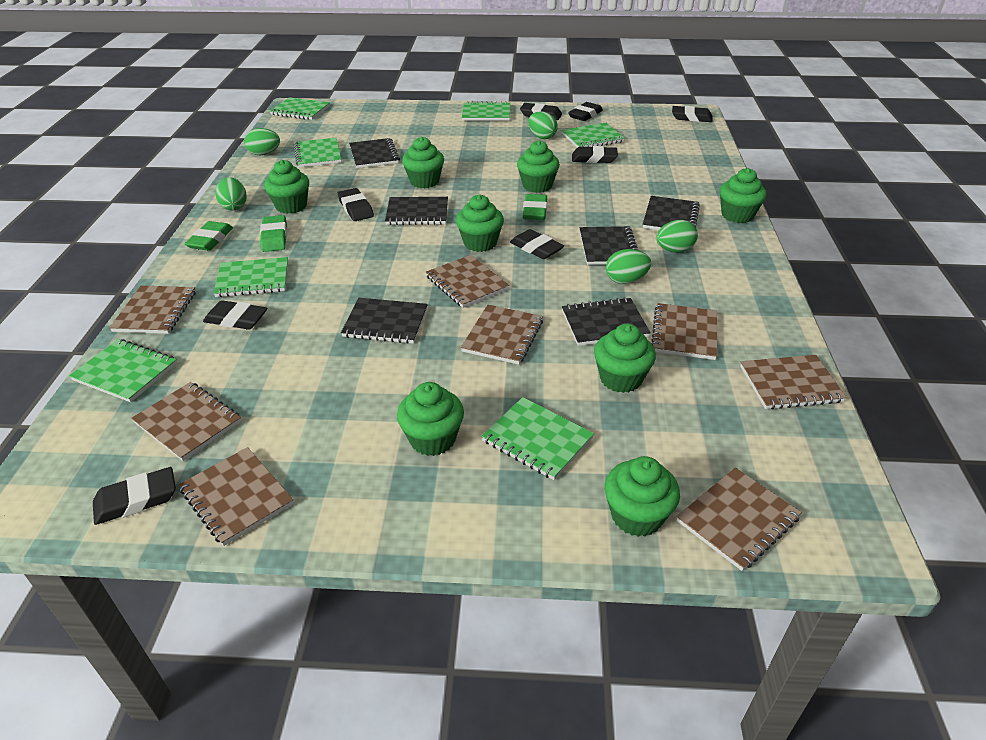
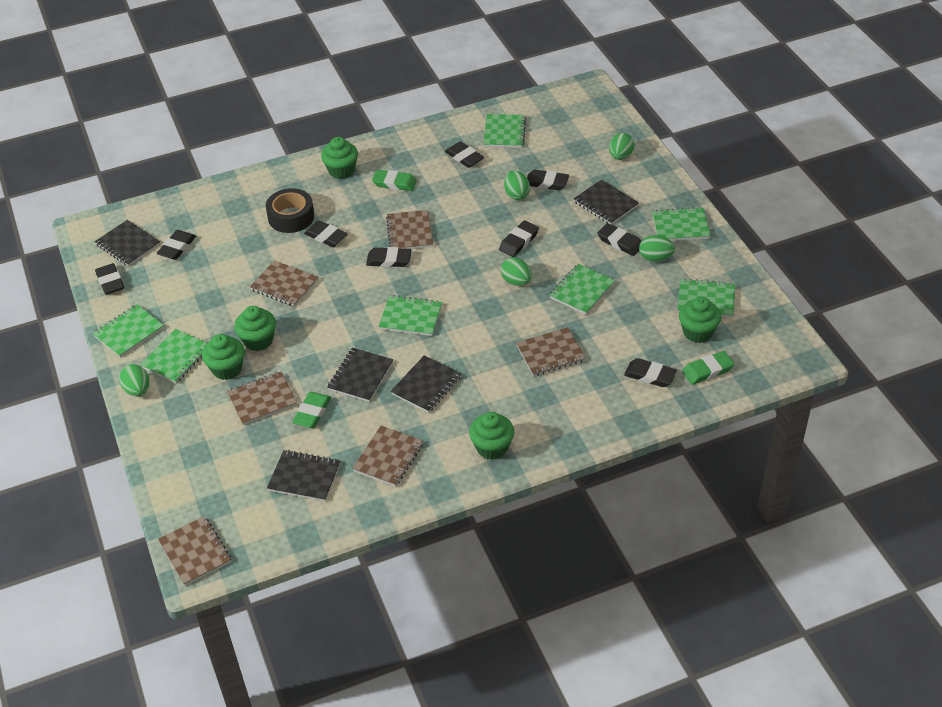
black eraser: [93,467,176,525] [203,300,267,330] [338,188,374,221] [510,229,564,259] [520,103,562,120] [568,102,603,121] [572,146,618,163] [672,106,713,122] = 8 -> [95,263,124,295] [156,230,196,260] [304,220,348,247] [366,247,412,267] [445,141,484,168] [499,220,539,257] [527,170,569,190] [597,223,641,256] [624,358,677,387] = 9
black notebook: [341,298,428,344] [349,138,400,168] [385,197,448,225] [562,297,651,346] [579,226,638,265] [643,196,700,230] = 6 -> [95,220,160,266] [267,450,341,501] [327,348,393,402] [390,355,461,413] [574,180,639,225] = 5
black tape: none = 0 -> [266,188,314,233] = 1
brown notebook: [109,285,196,334] [131,382,241,461] [179,447,294,546] [426,255,509,308] [461,305,543,365] [652,303,717,360] [677,467,802,571] [740,355,847,410] = 8 -> [158,516,231,586] [227,372,297,425] [250,260,318,307] [352,426,423,487] [386,210,433,249] [516,327,586,376] = 6
green cupcake: [264,160,309,214] [397,382,464,456] [402,137,444,188] [456,195,504,252] [517,140,560,193] [594,323,656,393] [604,456,680,537] [720,168,767,223] = 8 -> [202,334,245,380] [234,306,276,351] [321,137,358,179] [469,412,514,460] [679,297,721,343] = 5

